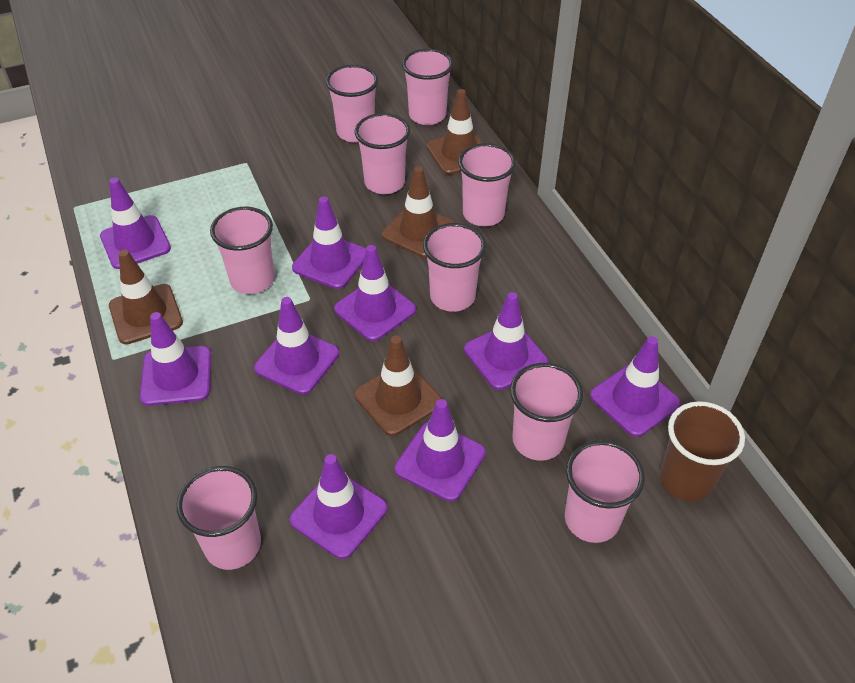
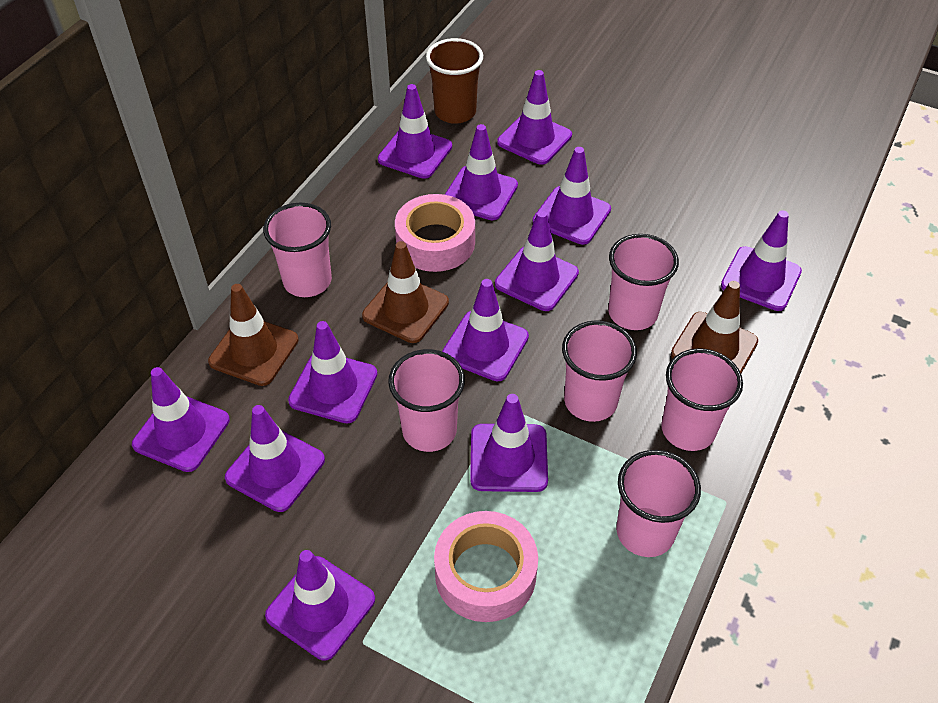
brown traffic cone: [109,249,183,344] [355,336,442,436] [382,166,455,258] [427,89,482,175] = 4 -> [208,284,299,386] [362,241,449,343] [671,281,758,373] = 3
pink cup: [176,466,261,570] [210,207,275,294] [326,65,378,143] [355,113,410,194] [402,49,453,125] [423,223,486,312] [458,143,516,227] [510,363,583,460] [565,440,645,543] = 9 -> [263,203,332,297] [388,349,465,452] [562,320,637,422] [608,234,679,330] [616,450,701,557] [661,348,743,451] = 6
pink tape: none = 0 -> [395,194,475,272] [434,511,538,622] = 2
purple traffic cone: [100,178,171,269] [140,312,211,406] [254,297,339,395] [290,454,388,559] [292,196,366,289] [334,245,416,341] [395,399,486,502] [464,292,549,390] [590,336,681,437] = 9 -> [132,367,230,472] [225,405,325,512] [265,550,375,660] [288,321,378,424] [378,84,452,179] [442,279,529,381] [445,124,518,220] [470,394,548,492] [495,210,579,311] [497,70,572,165] [533,147,611,245] [721,210,802,311] = 12

